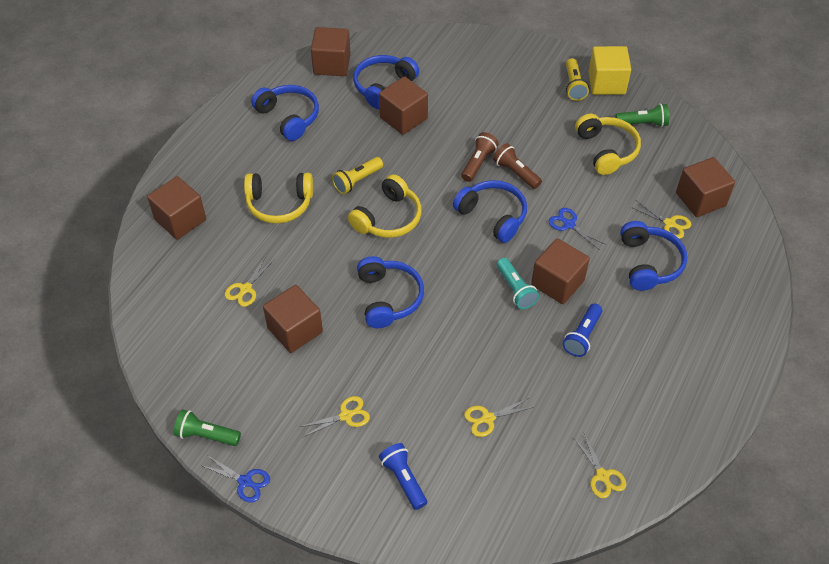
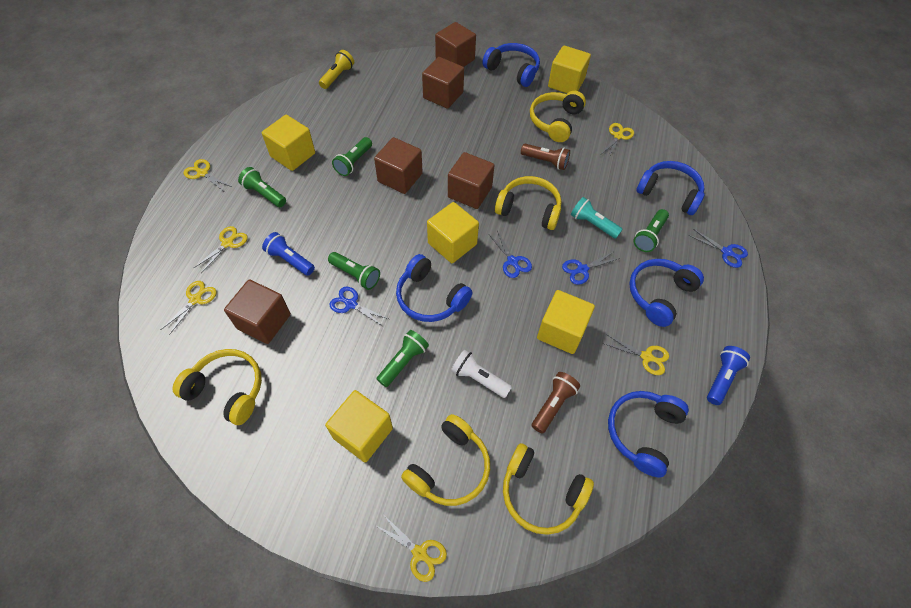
blue scissors: [200,455,270,503] [549,208,606,249] = 2 -> [329,287,389,327] [489,231,532,278] [562,252,620,285] [688,229,748,268] = 4
brown cube: [147,176,206,240] [263,285,323,353] [311,27,351,76] [379,76,428,135] [531,238,590,304] [676,157,735,217] = 6 -> [224,279,291,344] [374,137,423,194] [422,57,464,109] [435,22,476,67] [448,152,494,209] = 5
green flashlight: [174,409,241,446] [616,104,669,127] = 2 -> [238,167,286,207] [328,252,380,290] [332,137,372,176] [377,330,429,387] [634,209,669,252] = 5
white flashlight: none = 0 -> [451,350,512,398] = 1
yellow cube: [588,46,631,95] = 1 -> [262,115,315,171] [325,390,393,462] [427,202,479,263] [537,290,595,354] [548,45,591,93] = 5
yellow flashlight: [332,157,383,194] [566,58,589,101] = 2 -> [319,50,354,89] = 1
yellow headphones: [244,173,313,224] [348,174,421,238] [575,114,641,175] = 3 -> [172,349,262,425] [401,414,490,506] [495,176,562,230] [503,443,594,535] [530,91,586,142] = 5
yellow scissors: [225,256,275,307] [300,396,370,437] [464,398,534,437] [573,433,626,498] [631,200,691,239] = 5 -> [161,281,217,335] [184,159,232,191] [194,226,248,273] [375,516,447,582] [602,123,634,159] [603,334,669,375] = 6

